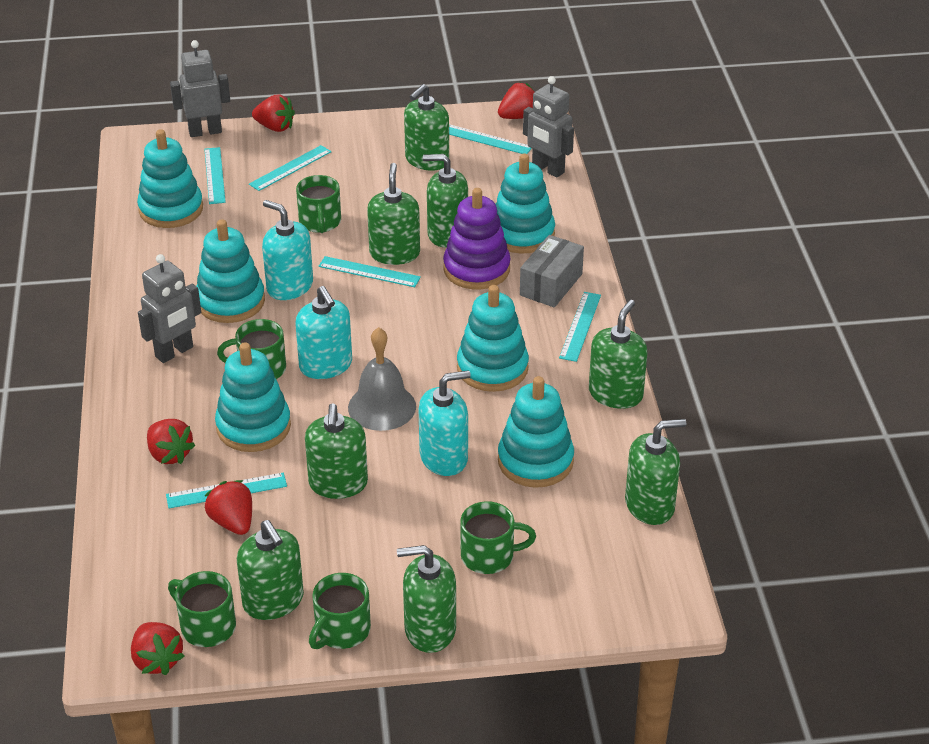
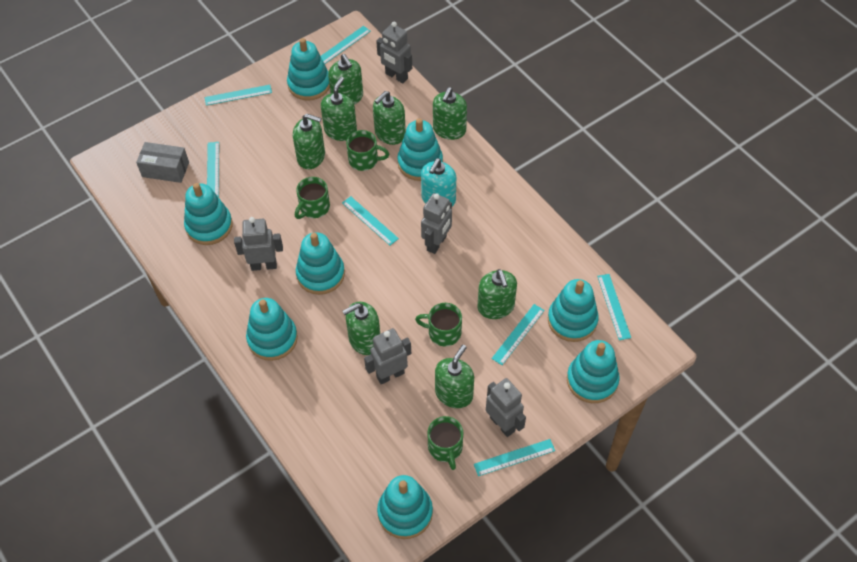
green mug: [168,571,236,647] [217,319,286,379] [296,175,341,233] [309,573,371,649] [460,501,536,574] = 5 -> [295,177,330,219] [346,130,389,171] [415,303,462,346] [427,416,463,470] = 4
grey bell: [348,327,416,431] = 1 -> none = 0
grey robot: [138,254,201,363] [170,40,230,137] [523,76,574,178] = 3 -> [234,217,283,271] [364,328,411,384] [376,22,412,83] [421,193,452,254] [486,378,526,437] = 5
purple stacking toy: [443,188,511,290] = 1 -> none = 0
red strawberry: [131,622,184,675] [147,419,196,464] [205,480,252,535] [252,94,295,132] [498,82,534,119] = 5 -> none = 0
turquoise ruler: [166,472,287,508] [204,147,226,204] [249,145,332,191] [318,256,421,287] [449,124,532,154] [559,292,601,362] = 6 -> [205,85,272,106] [207,142,219,197] [320,26,371,64] [342,196,399,245] [474,439,555,476] [491,304,545,365] [597,274,631,340] = 7
turquoise soap dispenser: [262,200,313,300] [295,286,352,379] [419,370,471,476] = 3 -> [421,158,456,206] = 1
turquoise stacking toy: [137,129,203,228] [197,219,265,323] [215,342,291,452] [457,285,529,392] [496,153,555,253] [498,376,574,488] = 6 -> [184,183,233,245] [246,298,298,361] [287,38,330,101] [296,232,345,295] [377,475,433,539] [397,118,443,181] [548,279,599,342] [567,340,620,403] = 8

